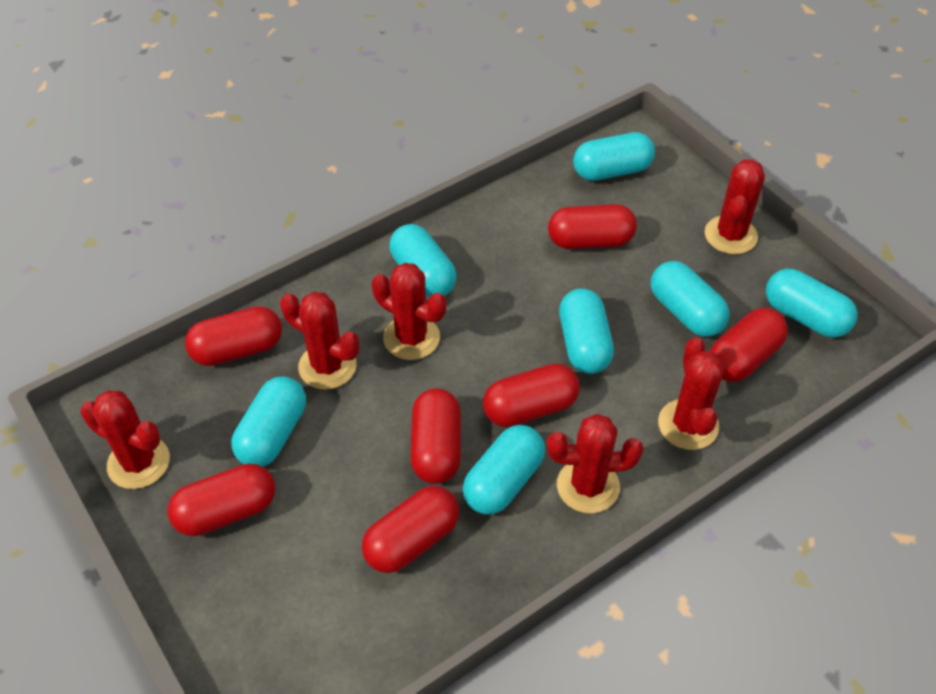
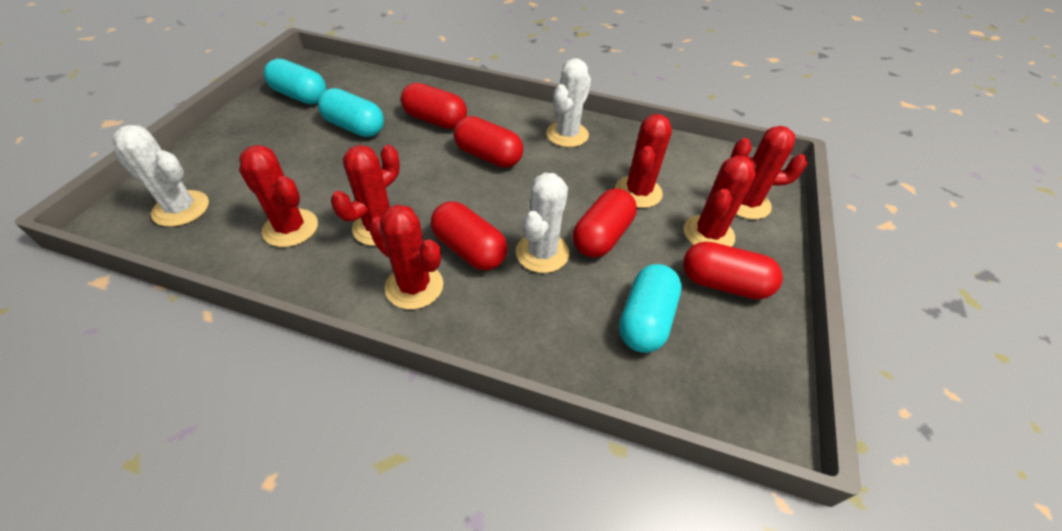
red capsule: [167,464,275,536] [185,306,282,366] [362,486,459,573] [411,388,461,484] [483,363,580,427] [548,204,637,249] [709,308,788,382] = 7 -> [401,83,467,129] [431,201,507,270] [454,116,523,168] [573,188,637,258] [683,242,783,300] = 5
turquoise capsule: [231,376,306,467] [390,224,457,297] [463,425,545,514] [559,288,614,374] [573,132,655,181] [651,261,730,337] [766,269,858,338] = 7 -> [264,59,326,104] [318,88,384,137] [619,264,682,353] = 3
white cactus: none = 0 -> [112,125,209,227] [516,173,569,273] [546,58,591,147] = 3

